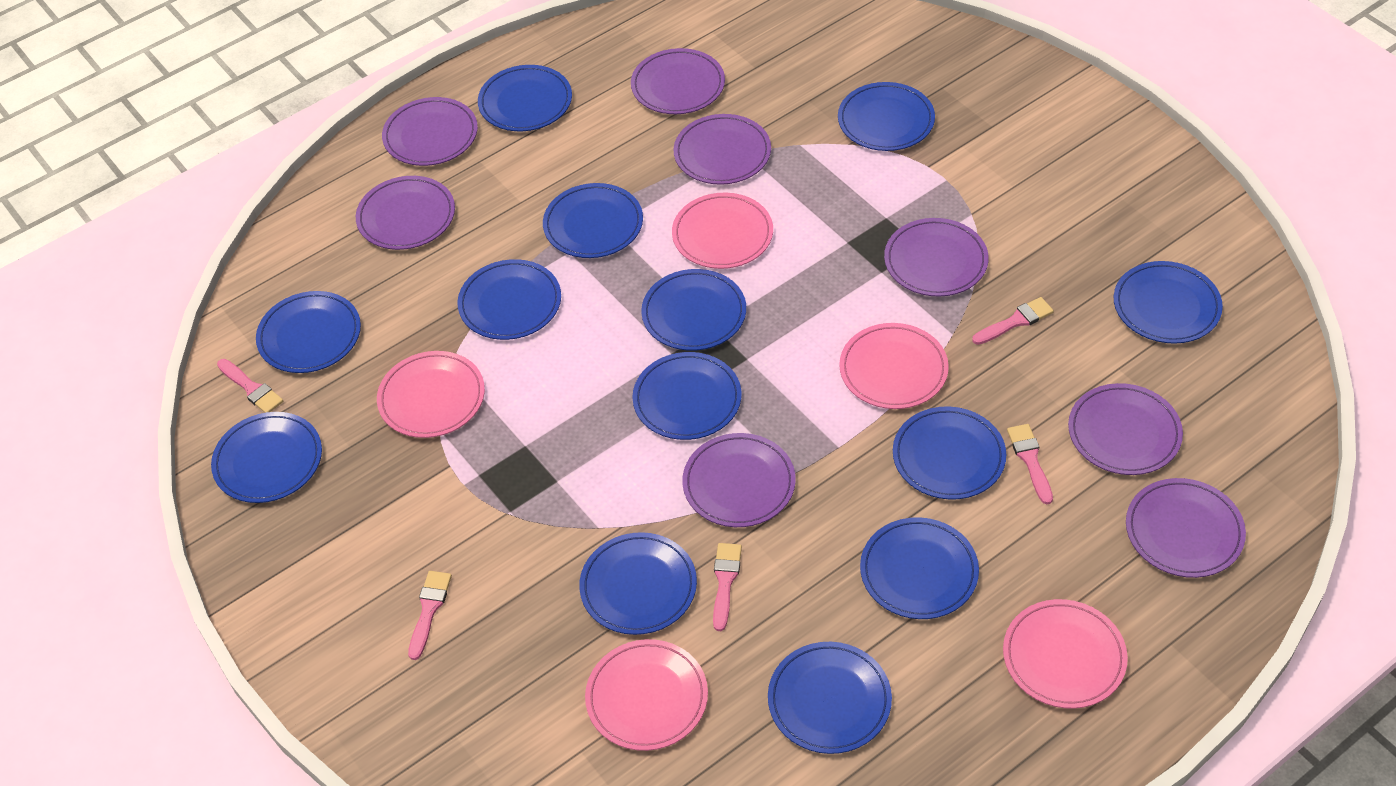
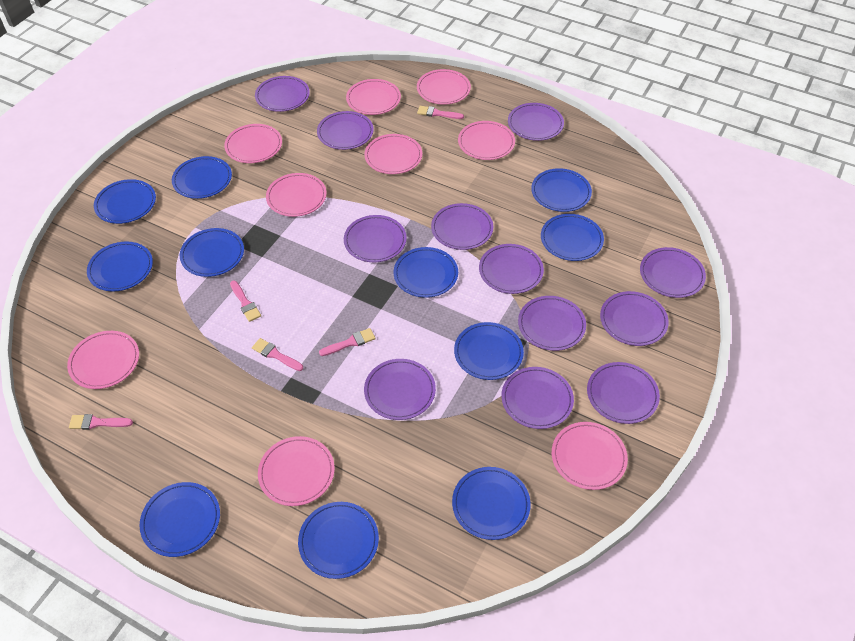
blue plate: [211,412,322,503] [256,291,361,373] [458,259,561,340] [478,65,572,131] [543,183,643,258] [579,532,697,635] [632,352,742,440] [641,269,746,351] [768,642,892,754] [838,82,935,151] [860,517,979,619] [893,407,1006,499] [1114,261,1223,344] = 13 -> [87,242,153,292] [94,179,156,224] [140,482,220,557] [172,156,232,199] [180,228,244,277] [298,502,379,579] [394,247,458,298] [452,467,531,540] [454,322,524,380] [531,168,592,212] [541,214,604,261] = 11
pink plate: [377,351,485,438] [585,639,708,751] [672,193,773,269] [839,323,949,409] [1003,599,1128,709] = 5 -> [67,331,139,389] [224,124,282,163] [258,436,335,506] [266,173,327,217] [346,79,401,115] [364,134,422,174] [417,69,471,105] [458,121,515,160] [552,422,628,490] = 9
purple plate: [356,176,455,250] [382,97,478,166] [631,48,725,114] [673,114,771,185] [682,433,796,527] [884,218,989,297] [1068,383,1183,475] [1126,478,1246,578] = 8 -> [255,76,310,112] [317,111,374,150] [344,215,407,262] [364,359,436,420] [431,203,494,250] [479,244,544,294] [502,367,574,429] [508,103,564,141] [518,296,586,351] [587,362,660,424] [600,291,669,346] [640,247,706,298] = 12

